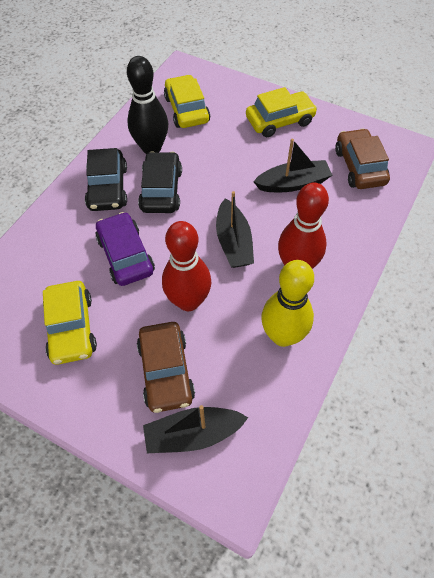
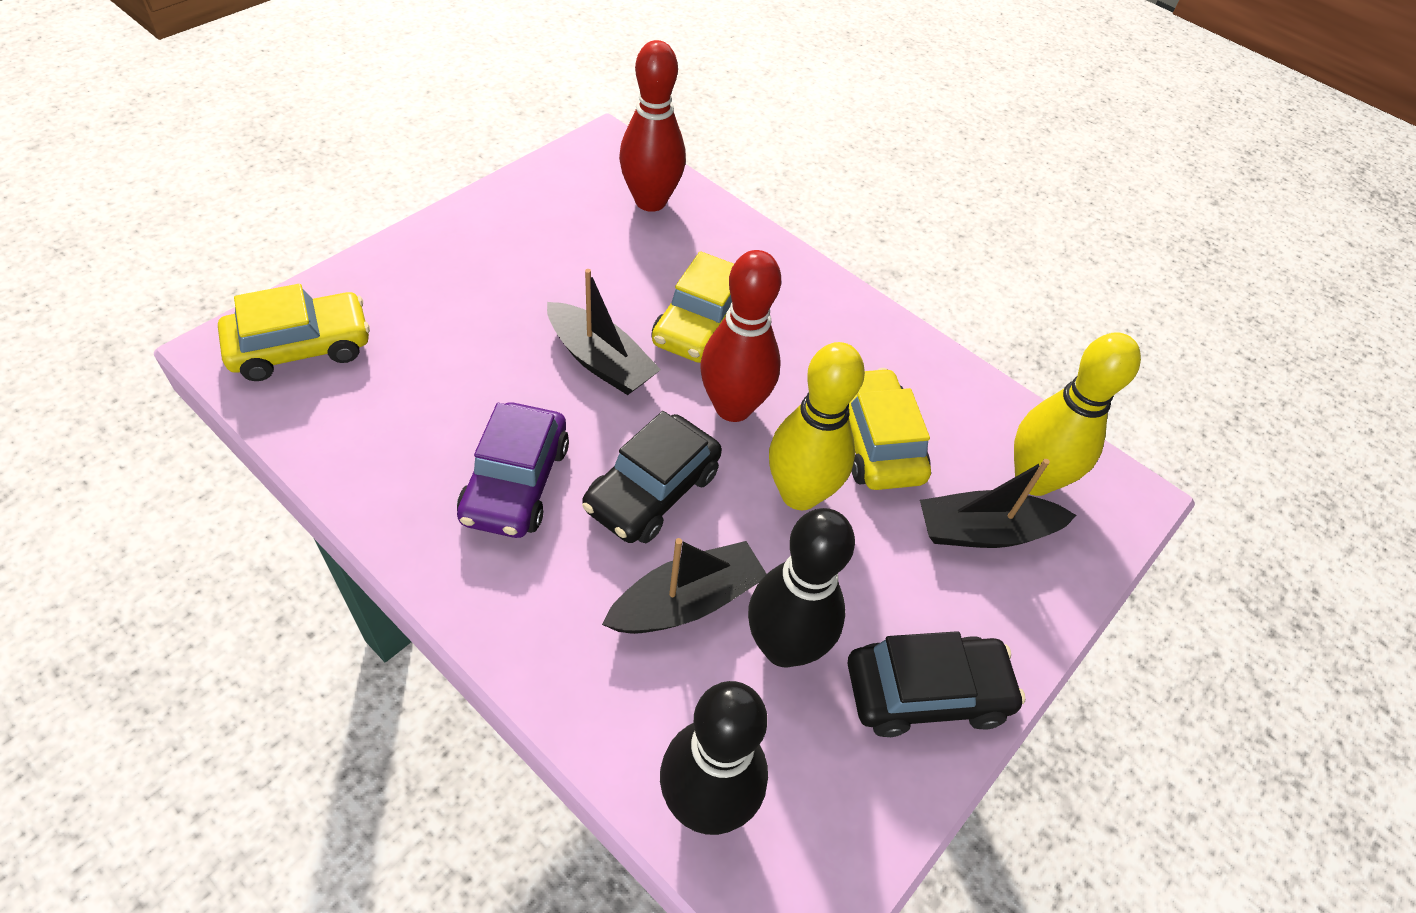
black bowling pin: [127,56,168,154] = 1 -> [660,681,768,835] [748,508,855,668] = 2
brown car: [137,322,195,413] [335,128,390,189] = 2 -> none = 0
yellow bowling pin: [261,260,314,347] = 1 -> [769,342,865,510] [1014,332,1141,496] = 2

